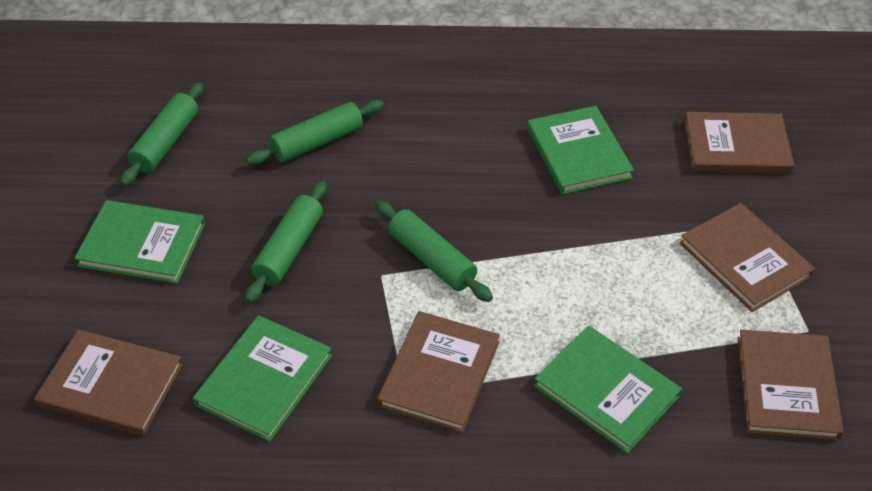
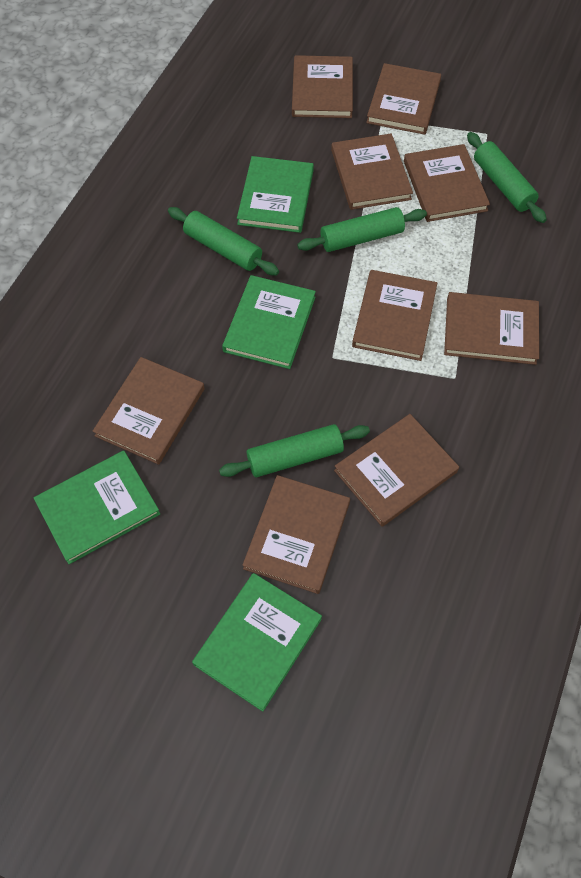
brown book: [34,329,183,436] [377,311,500,433] [680,203,815,312] [684,112,794,174] [738,330,844,440] = 5 -> [93,357,205,465] [243,475,350,594] [292,55,353,118] [331,134,413,210] [334,414,459,526] [352,270,437,361] [366,63,441,135] [404,144,490,222] [444,292,539,365] = 9

